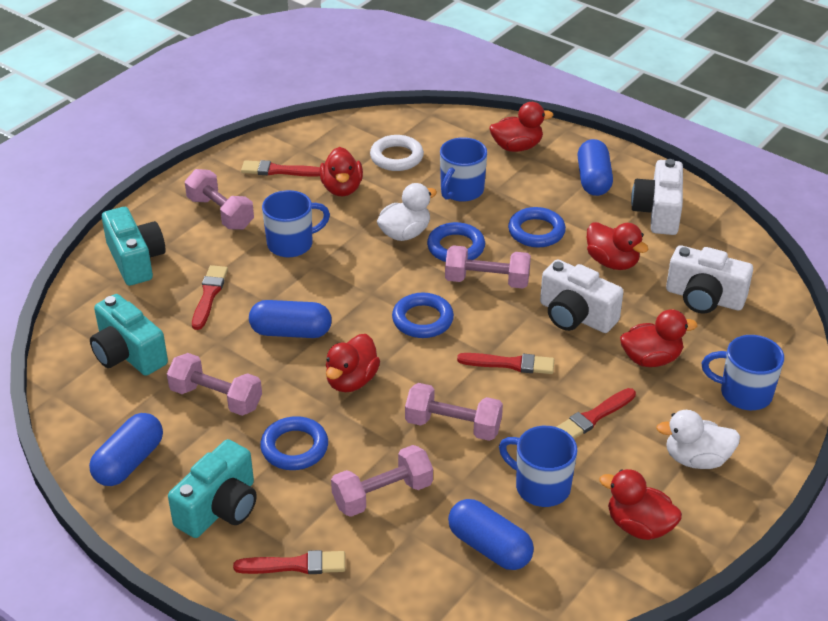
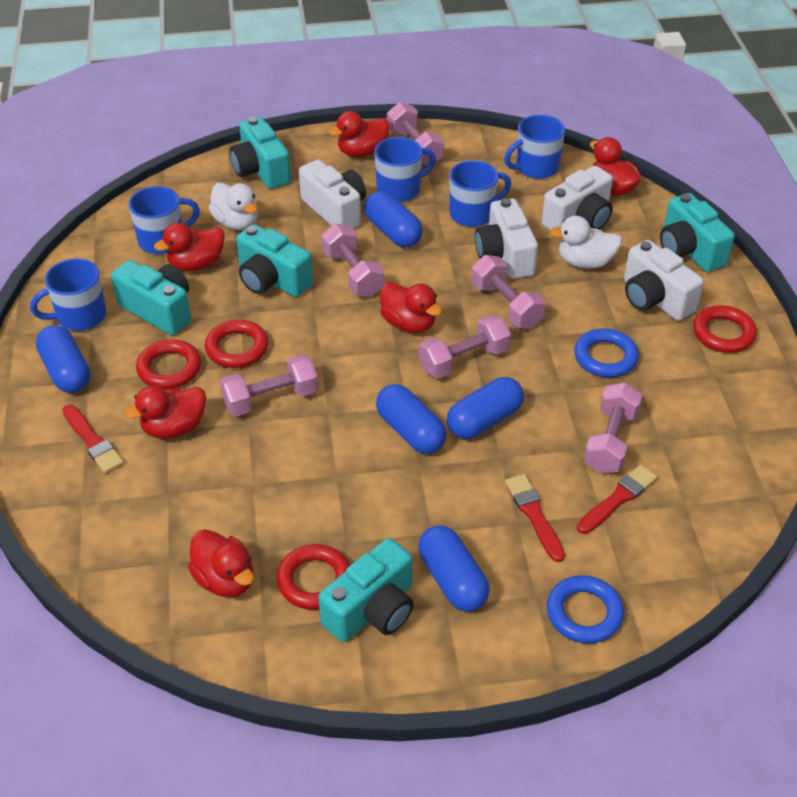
blue capsule: [89,413,163,486] [249,300,332,338] [448,499,534,570] [578,139,613,196] = 4 -> [36,325,91,393] [364,191,423,248] [376,384,447,454] [418,525,490,612] [447,377,524,439] = 5
blue mug: [262,190,330,257] [440,137,487,202] [499,426,577,507] [701,335,784,410] = 4 -> [30,259,106,331] [129,186,200,254] [375,137,436,202] [449,160,511,227] [504,115,565,179] = 5
blue ring: [260,416,328,470] [392,293,454,338] [427,222,485,262] [508,207,566,247] = 4 -> [547,575,624,644] [574,328,639,378] = 2
pink dumbbell: [167,353,262,416] [185,169,254,230] [331,445,433,517] [405,383,503,441] [445,245,531,288] = 5 -> [220,354,318,416] [322,224,384,297] [387,102,444,165] [419,315,511,379] [471,255,545,328] [584,382,642,474] = 6
red brush: [192,265,228,330] [233,550,345,574] [241,160,320,177] [457,353,554,374] [557,388,636,439] = 5 -> [62,404,124,473] [505,474,565,562] [577,465,657,534] = 3
red ring: none = 0 -> [136,339,201,389] [205,320,269,368] [277,544,350,610] [693,305,757,353] = 4
turquoise camera: [90,294,168,376] [102,207,166,286] [168,439,257,538] = 3 -> [111,260,191,335] [230,117,291,189] [236,224,313,297] [318,538,414,642] [660,193,735,272] = 5
white camera: [540,259,624,333] [631,159,683,235] [666,245,753,313] = 3 -> [299,160,366,229] [475,198,538,279] [542,166,613,230] [624,240,704,321] = 4
white ring: [370,135,424,171] = 1 -> none = 0

